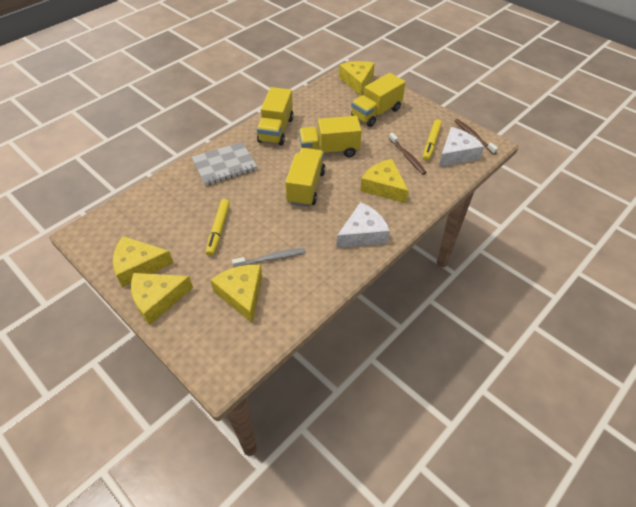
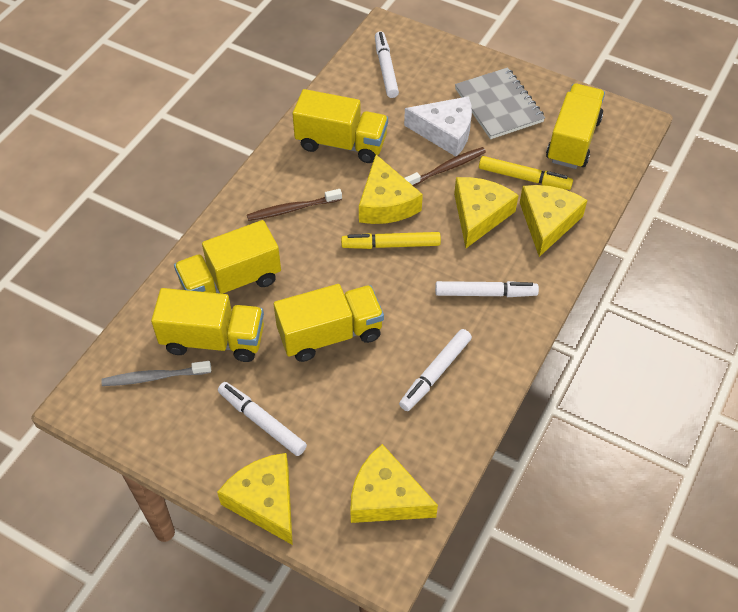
white cheese: [337,202,390,248] [439,127,484,167] = 2 -> [404,96,472,157] = 1
white marker: none = 0 -> [218,382,307,456] [375,31,399,98] [399,329,472,411] [435,281,539,297] = 4
yellow truck: [257,87,294,145] [285,148,325,207] [299,116,362,157] [351,73,406,127] = 4 -> [151,288,264,362] [174,220,281,294] [274,284,384,362] [293,89,388,163] [546,84,605,169] = 5

